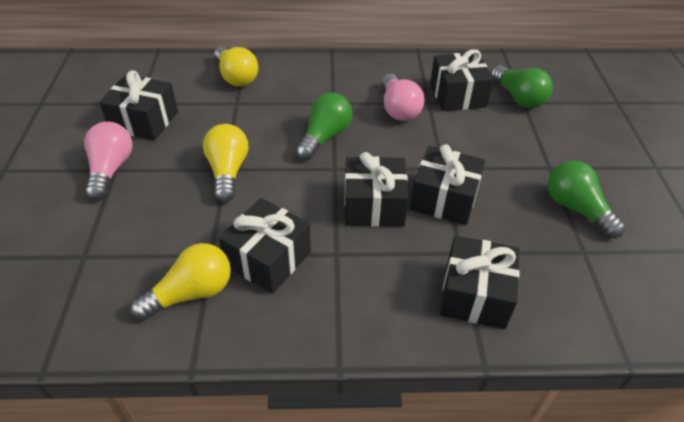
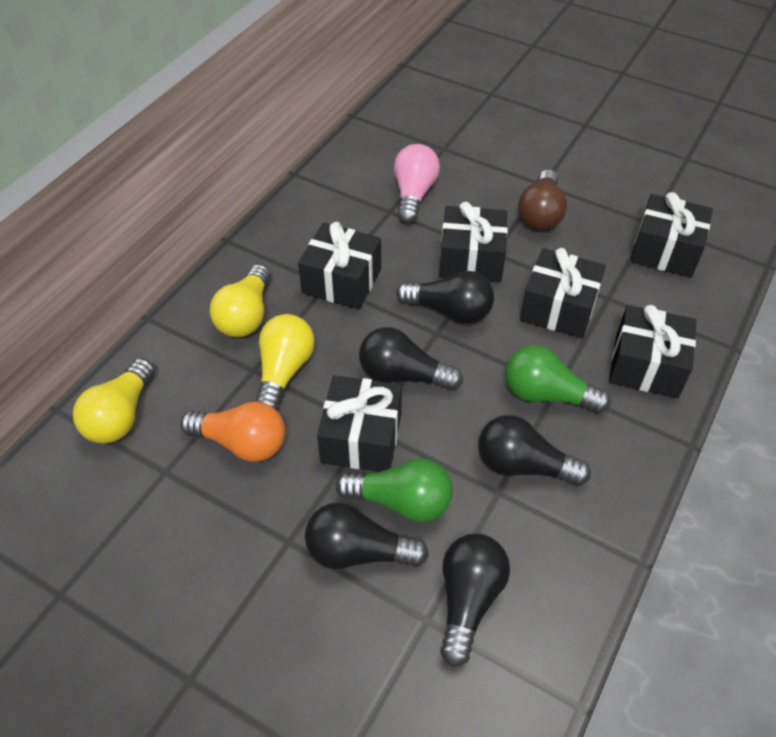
black light bulb: none = 0 -> [305,502,429,569] [359,327,463,390] [396,271,494,324] [440,534,510,667] [478,415,591,486] = 5
brown light bulb: none = 0 -> [518,170,567,230] = 1
green light bulb: [296,92,352,160] [491,65,553,108] [548,160,625,238] = 3 -> [335,459,453,522] [505,345,611,413] = 2
orange light bulb: none = 0 -> [180,401,285,462] = 1
pink light bulb: [84,122,133,200] [381,74,424,121] = 2 -> [394,144,440,224] = 1

